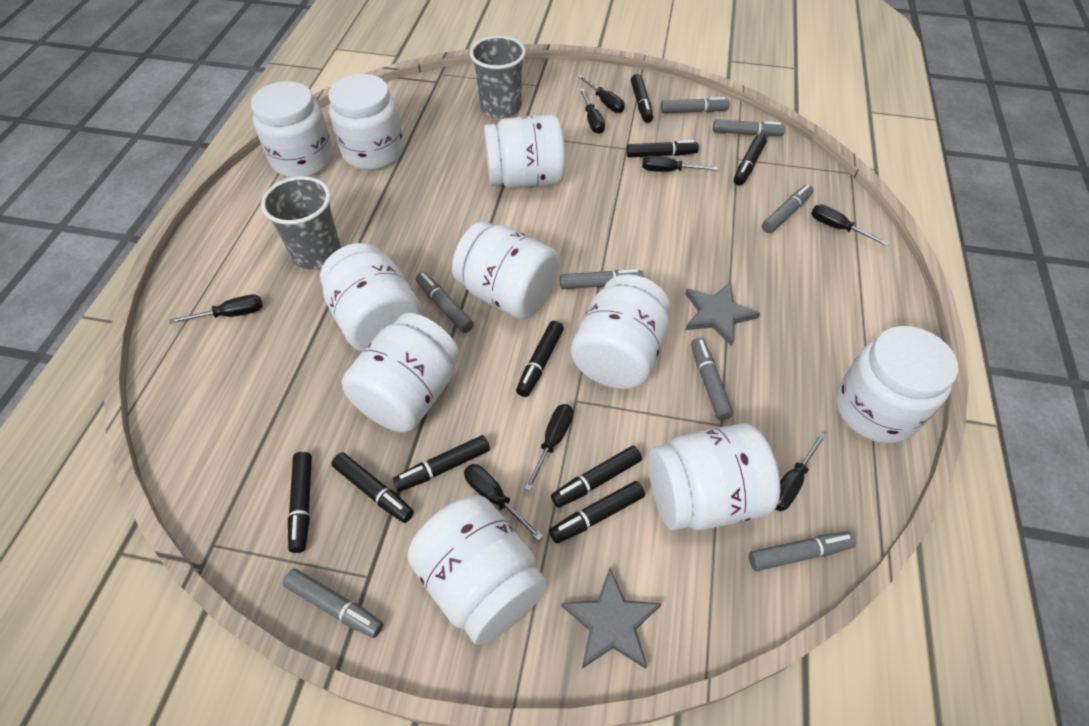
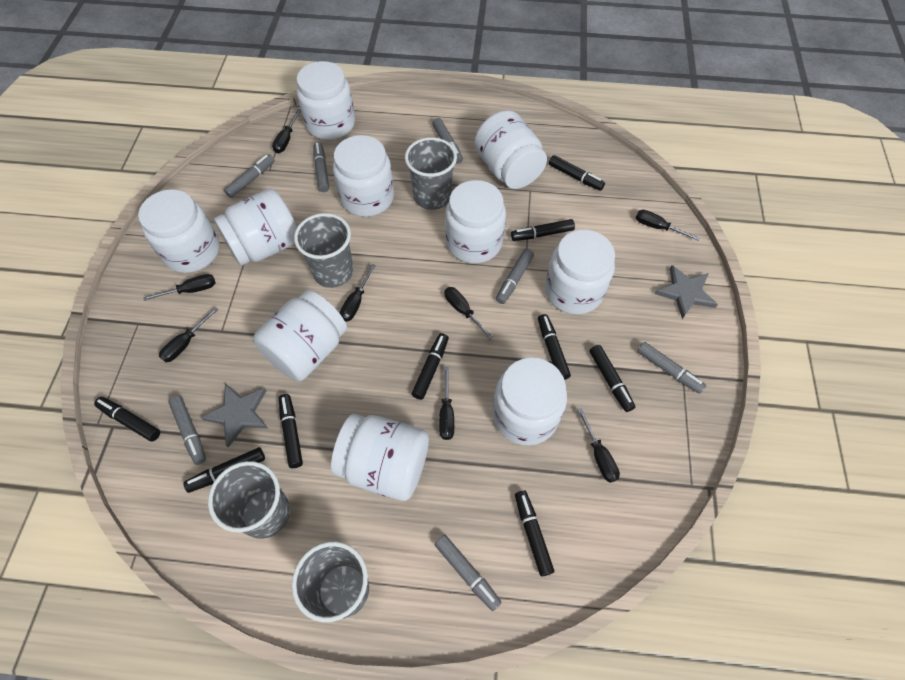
grey cup: [261,176,341,269] [470,36,526,118] = 2 -> [208,461,290,539] [292,542,369,622] [294,213,353,288] [405,137,457,210] = 4
grey marker: [283,569,383,638] [416,272,474,333] [560,269,644,289] [661,97,730,113] [691,338,733,420] [713,119,785,136] [749,531,856,571] [762,184,813,233] = 8 -> [168,396,206,465] [224,154,275,198] [313,142,329,192] [432,118,463,164] [435,535,502,611] [496,249,534,304] [637,342,706,394] = 7

